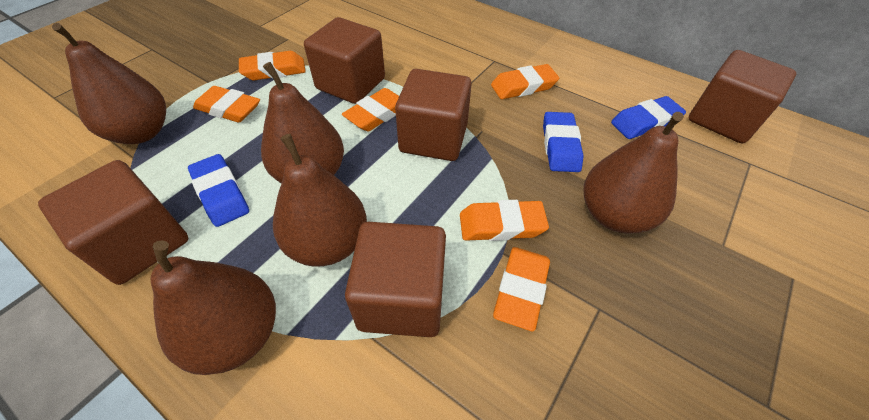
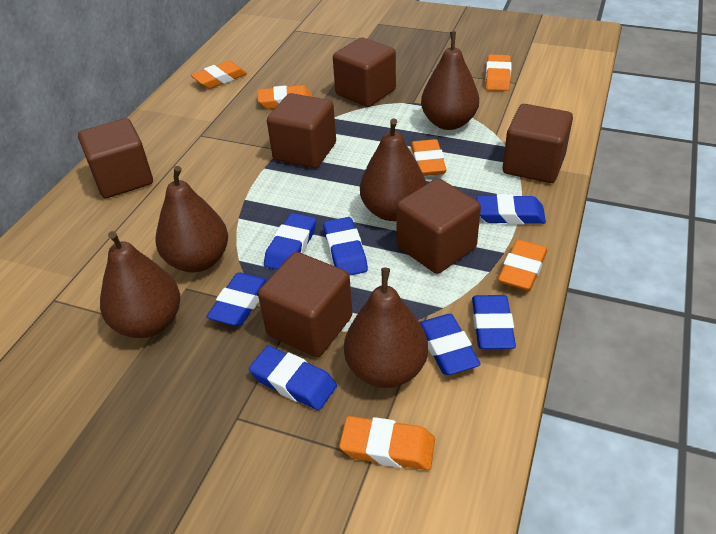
blue eraser: [188,154,249,227] [543,112,584,172] [611,96,686,139] = 3 -> [207,272,268,326] [249,346,337,410] [264,213,316,270] [323,217,368,275] [419,314,481,375] [472,295,516,349] [476,194,546,225] = 7
brown cube: [38,160,188,285] [304,17,385,104] [345,222,446,337] [395,69,472,161] [689,50,796,143] = 5 -> [78,118,153,198] [258,252,353,357] [267,93,336,168] [333,37,396,107] [396,178,481,274] [503,104,573,183] = 6

